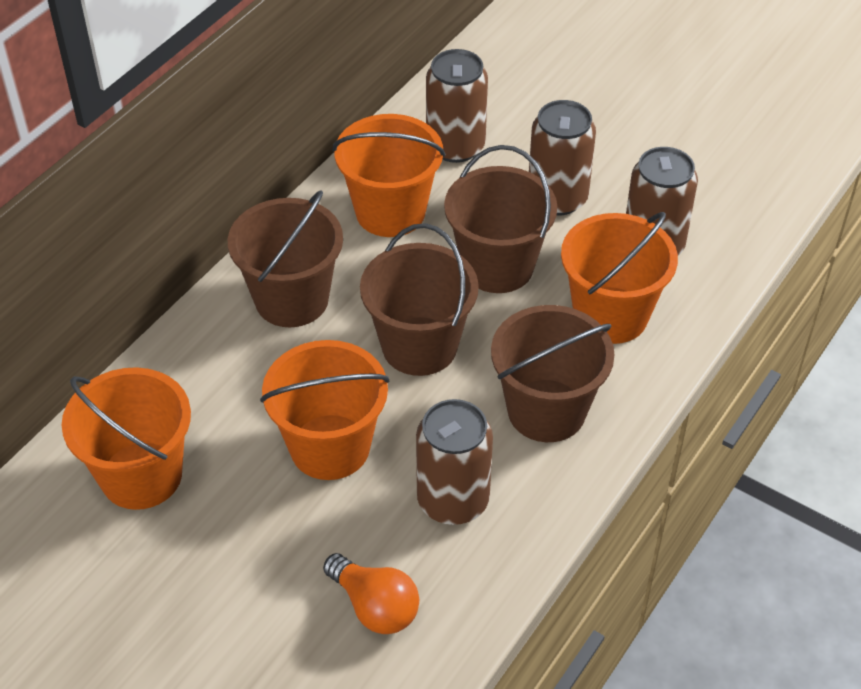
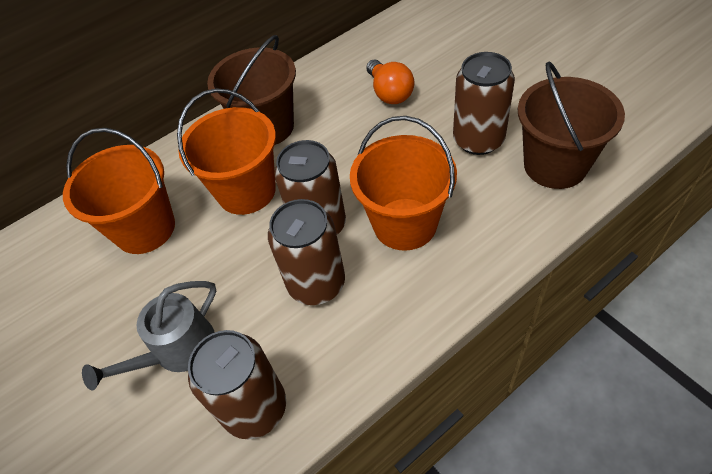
brown bucket: [228,190,343,327] [360,223,479,376] [444,145,557,293] [491,305,615,442] = 4 -> [207,35,296,145] [518,61,625,189] = 2
grey watering can: none = 0 -> [82,281,216,391] = 1
orange bucket: [62,367,191,510] [260,340,389,480] [333,114,445,237] [561,212,678,344] = 4 -> [63,128,175,254] [177,88,276,215] [350,116,457,251] = 3

